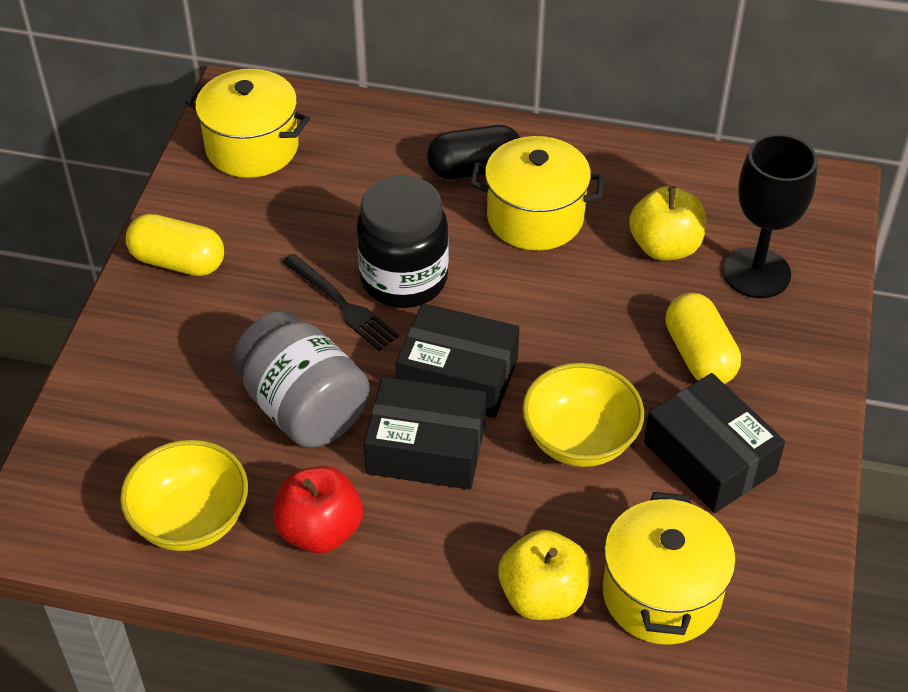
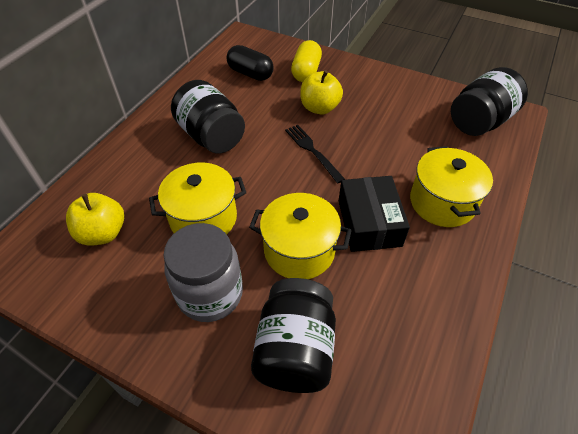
black box: [364,377,486,490] [396,303,519,418] [644,373,785,513] = 3 -> [339,176,410,252] = 1
black goblet: [723,134,818,298] = 1 -> none = 0
black jar: [356,175,449,308] = 1 -> [171,80,245,154] [251,278,336,393] [451,67,528,136] = 3
red apple: [273,466,363,553] = 1 -> none = 0
yellow bowl: [120,440,248,551] [522,363,644,467] = 2 -> none = 0
yellow capsule: [126,214,224,276] [666,293,741,384] = 2 -> [291,40,322,82] = 1

